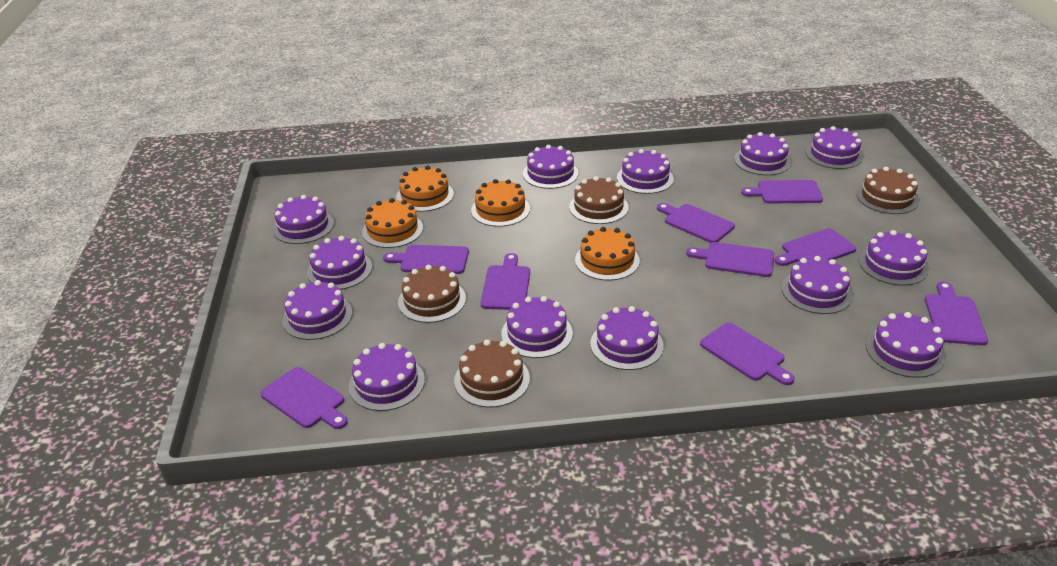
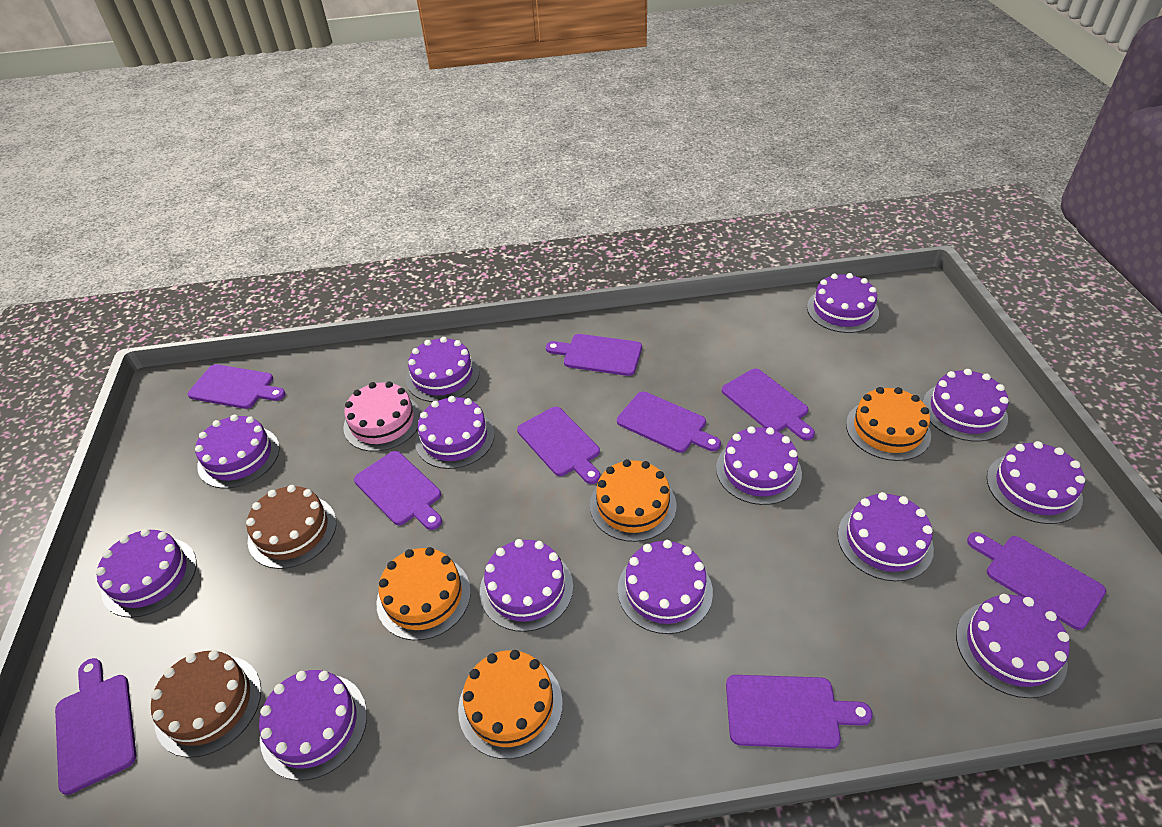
brown cake: [398,265,466,323] [454,340,530,407] [569,176,629,224] [856,167,919,214] = 4 -> [151,650,261,758] [246,485,336,569] = 2
pink cake: none = 0 -> [343,381,421,452] = 1

